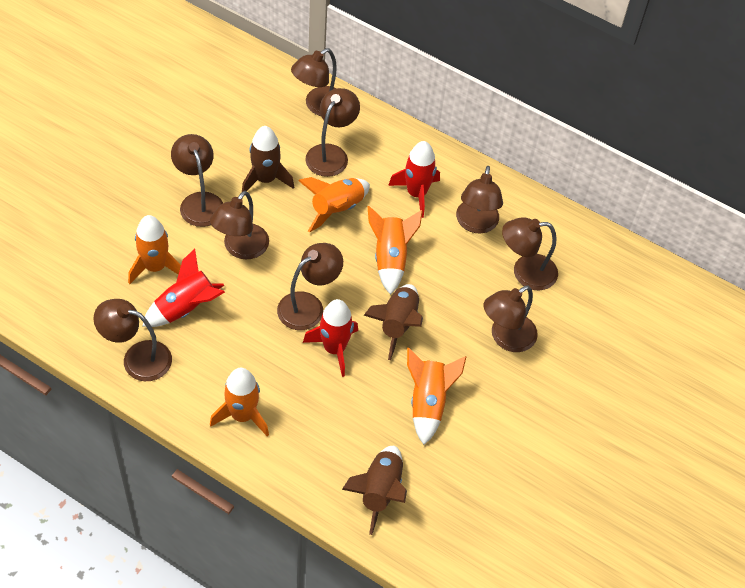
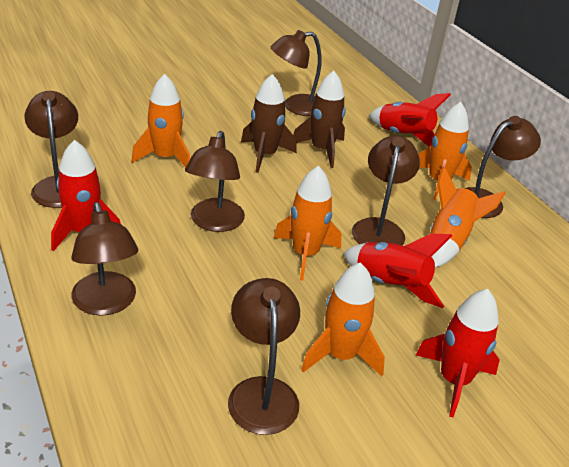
brown lamp: [93,299,172,381] [171,134,223,227] [210,191,269,259] [277,243,343,330] [291,48,337,116] [305,88,360,177] [456,166,503,234] [483,286,538,352] [502,217,558,290] = 9 -> [24,91,78,208] [71,202,138,316] [185,131,245,232] [228,278,300,435] [271,30,321,116] [352,135,420,245] [465,116,541,218] = 7
brown rocket: [242,126,294,192] [342,446,407,535] [364,284,423,360] = 3 -> [241,74,297,173] [293,71,346,168] = 2
red rocket: [142,249,225,327] [303,299,358,377] [388,141,440,218] = 3 -> [51,140,121,251] [343,233,452,308] [369,93,451,147] [416,289,500,417] = 4

